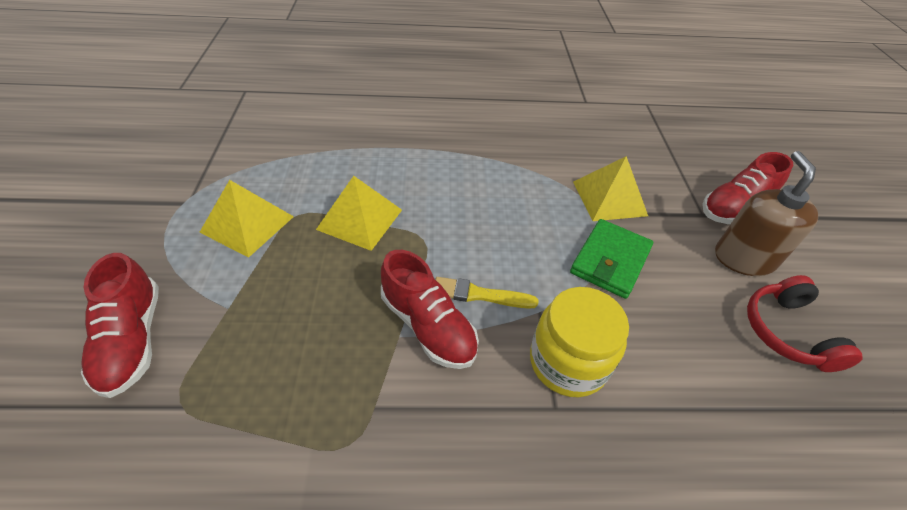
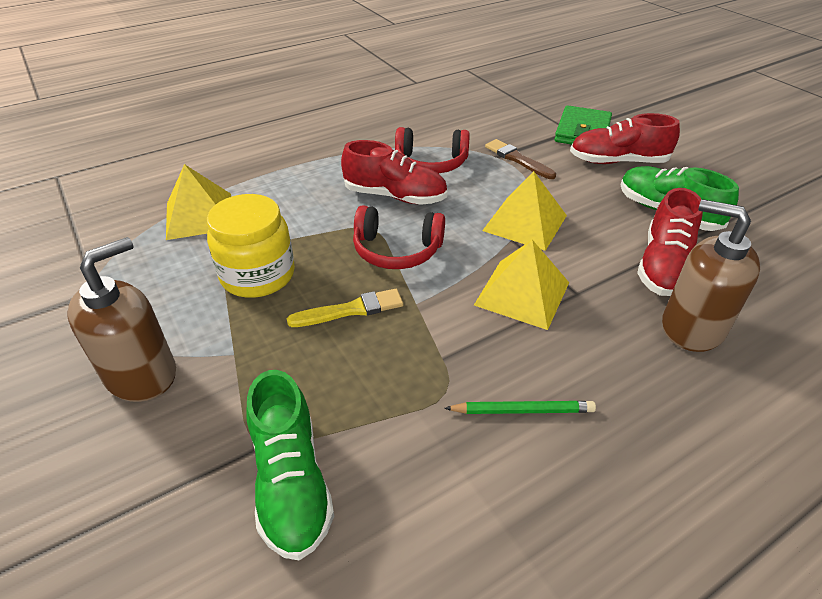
brown brush: none = 0 -> [485,139,556,179] = 1
brown soap dispenser: [715,151,818,276] = 1 -> [68,237,176,402] [662,199,760,352] = 2
green pencil: none = 0 -> [444,401,596,414] = 1
green shoe: none = 0 -> [247,370,334,560] [620,166,739,231] = 2
red headphones: [747,275,863,372] = 1 -> [353,205,445,269] [395,127,470,173] = 2

